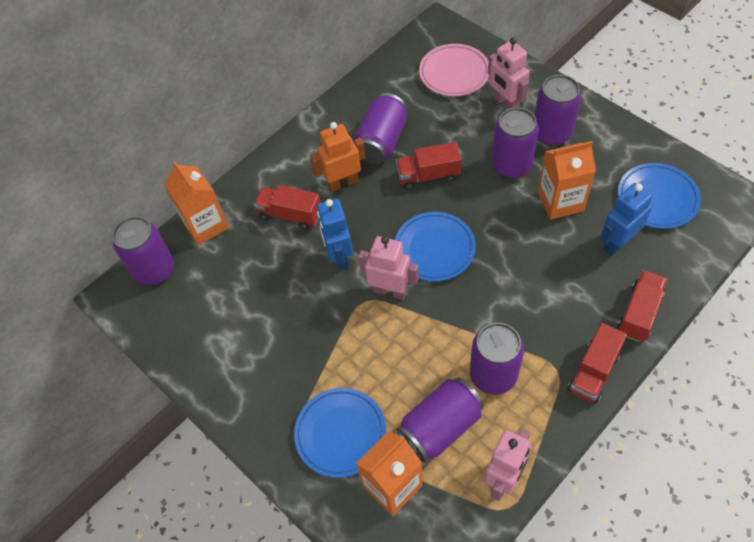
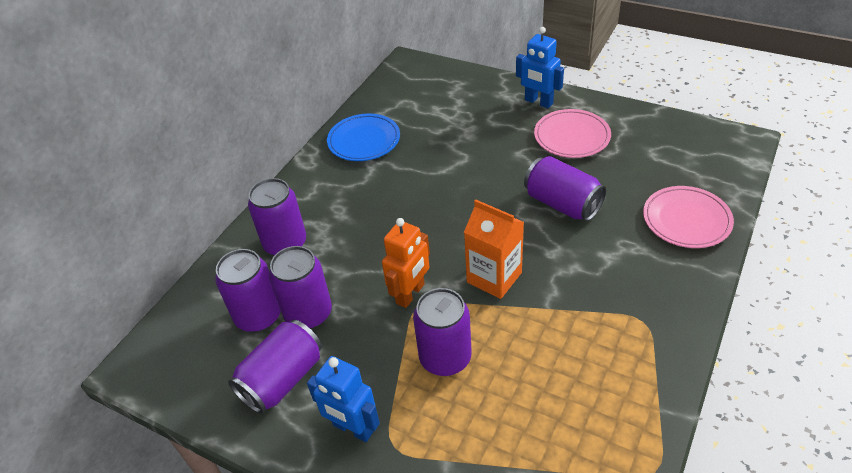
blue plate: [294,388,386,478] [395,212,476,282] [618,163,701,229] = 3 -> [327,113,400,161] = 1
orange carton: [164,161,229,245] [356,431,423,516] [538,141,596,220] = 3 -> [464,200,524,299] = 1
pink plate: [419,44,489,96] = 1 -> [534,109,611,158] [643,186,734,248] = 2
pink robot: [358,236,419,300] [484,428,532,501] [488,37,530,110] = 3 -> none = 0
red truck: [254,185,321,230] [396,142,462,190] [567,323,627,404] [617,270,667,342] = 4 -> none = 0

